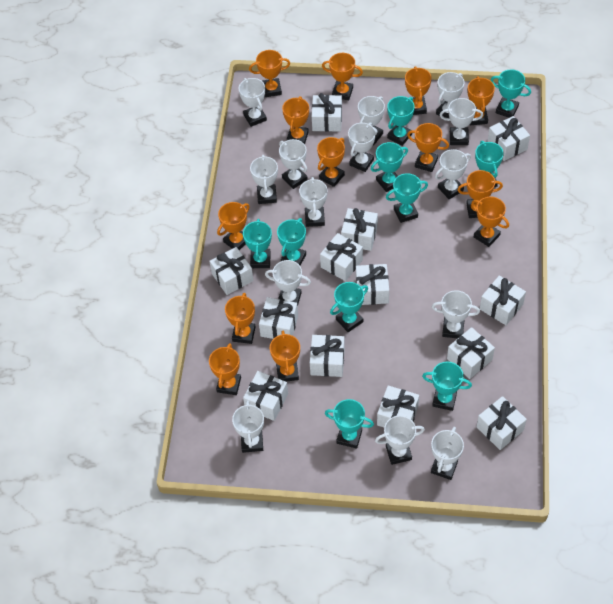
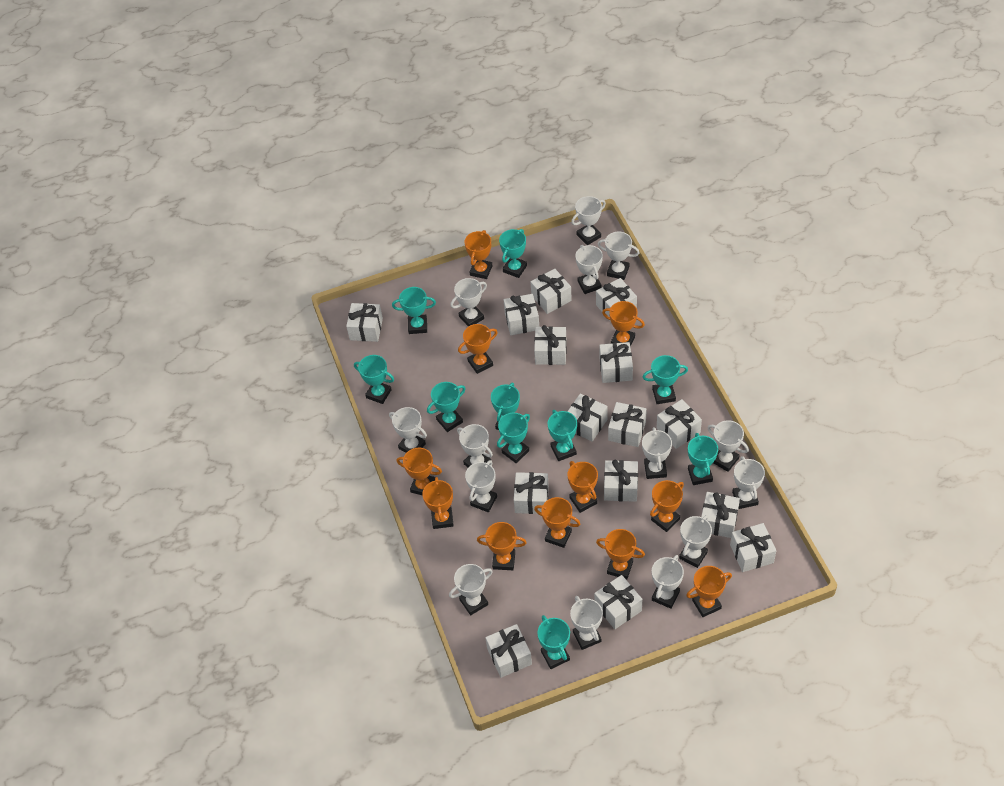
orange trophy: [209,343,241,395] [217,202,250,250] [225,293,255,344] [249,50,290,97] [270,331,300,382] [282,96,309,144] [317,137,345,187] [322,53,363,100] [405,66,432,115] [407,123,449,172] [457,170,503,218] [468,76,495,125] [471,196,509,247] = 13 -> [396,448,442,495] [422,477,454,529] [458,324,498,374] [465,230,492,279] [477,522,527,570] [534,497,580,548] [568,461,598,513] [596,529,645,579] [602,301,645,346] [650,480,684,532] [686,566,732,617] = 11
white gift: [209,247,254,295] [243,371,288,421] [259,297,298,339] [310,335,345,377] [312,93,342,132] [320,233,363,281] [341,208,378,251] [356,264,389,305] [377,386,419,427] [447,327,495,379] [476,396,527,450] [480,275,526,325] [487,116,530,161] = 13 -> [346,303,383,342] [485,624,532,678] [504,294,539,335] [514,472,549,514] [531,269,572,314] [534,325,567,365] [567,394,608,442] [594,575,642,629] [596,278,637,322] [599,342,633,383] [604,460,638,502] [608,402,647,447] [657,399,702,449] [701,492,740,538] [730,523,776,572] = 15

